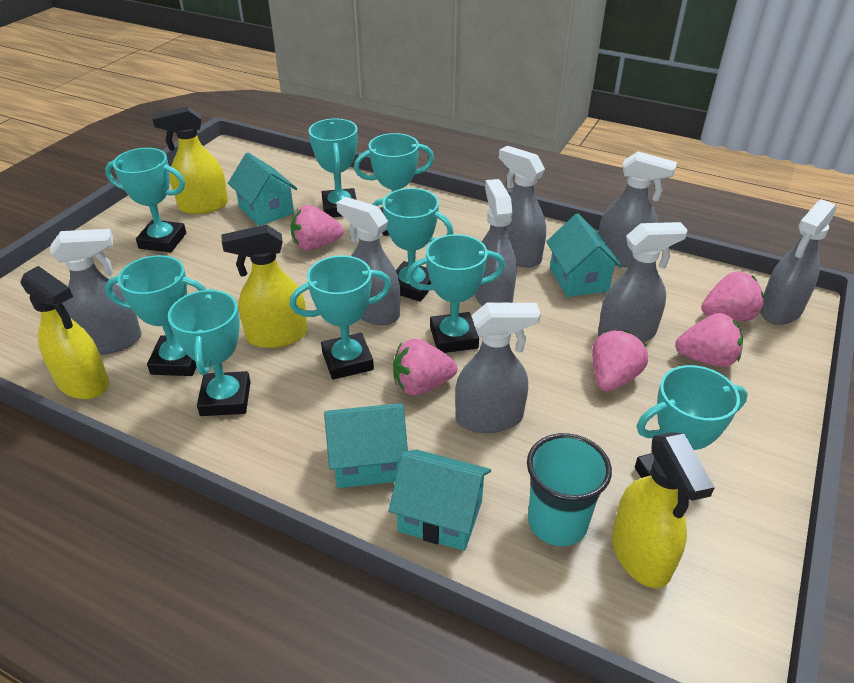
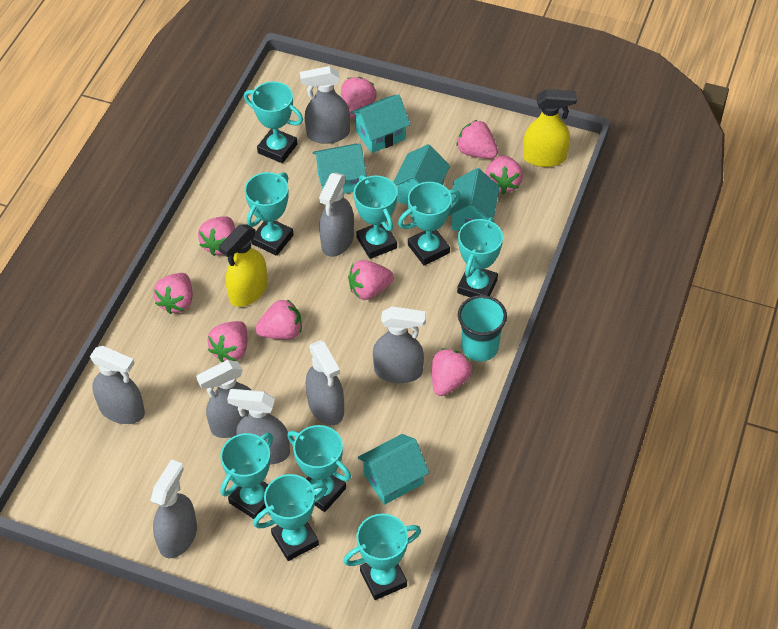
pink strawberry: [291,205,344,251] [393,339,457,395] [592,330,648,392] [675,313,743,367] [701,271,764,321] = 5 -> [153,273,193,314] [198,216,235,256] [207,321,248,362] [255,299,302,339] [341,77,377,118] [348,260,394,300] [432,348,472,396] [456,120,498,159] [485,155,523,195] = 9
turquoise house: [228,152,297,226] [324,403,408,488] [389,450,491,551] [546,214,622,297] = 4 -> [312,144,367,194] [350,94,410,153] [357,434,429,505] [393,144,450,205] [448,168,500,231] = 5
yellow spray bottle: [20,266,109,399] [152,106,228,214] [221,224,308,348] [612,432,715,588] = 4 -> [219,224,268,307] [523,89,577,167] = 2

